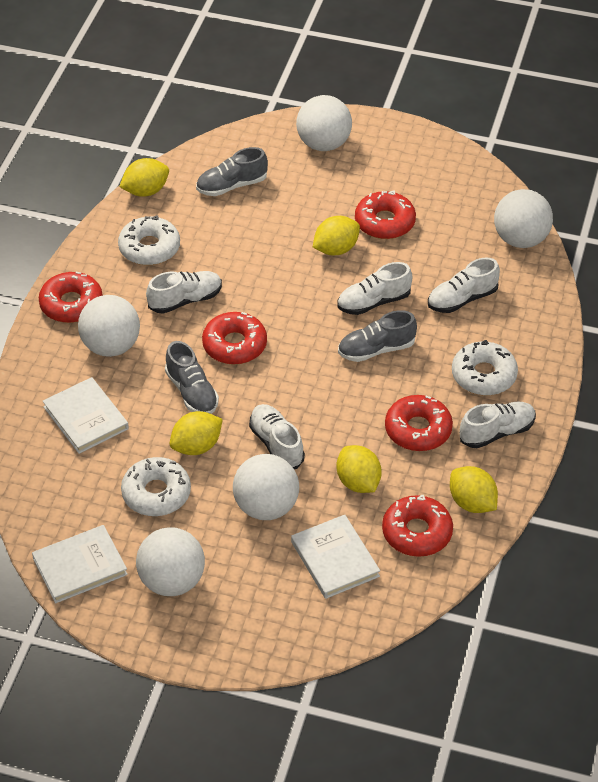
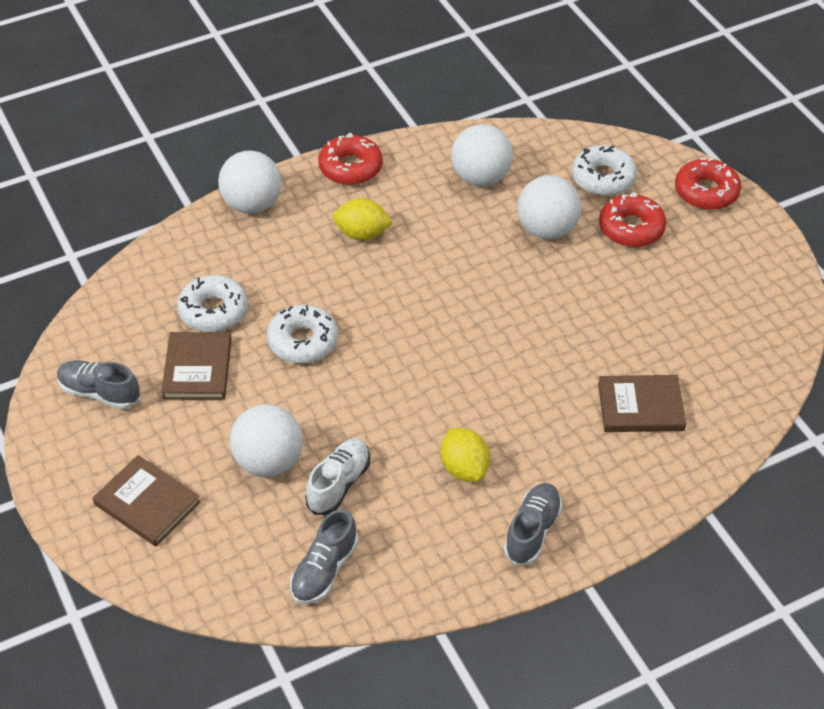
brown book: none = 0 -> [93,455,200,546] [161,332,232,400] [598,375,686,432] = 3
red donut: [39,271,103,323] [202,312,267,365] [355,191,416,239] [382,495,453,557] [385,395,453,451] = 5 -> [318,133,383,185] [599,192,667,247] [675,158,741,210] = 3
white ball: [78,295,140,357] [136,527,205,596] [233,454,299,520] [296,95,352,151] [494,189,553,248] = 5 -> [218,151,281,214] [230,404,303,477] [451,124,513,186] [517,175,581,239] = 4
white book: [32,525,128,604] [43,377,129,454] [291,515,380,599] = 3 -> none = 0
white shoe: [146,271,222,314] [249,404,305,469] [337,262,413,315] [428,258,500,313] [460,402,536,448] = 5 -> [305,438,370,515] = 1
yellow lemon: [119,158,169,197] [170,411,223,455] [313,216,360,255] [337,445,382,493] [450,466,498,513] = 5 -> [333,198,393,241] [441,428,490,482] = 2

